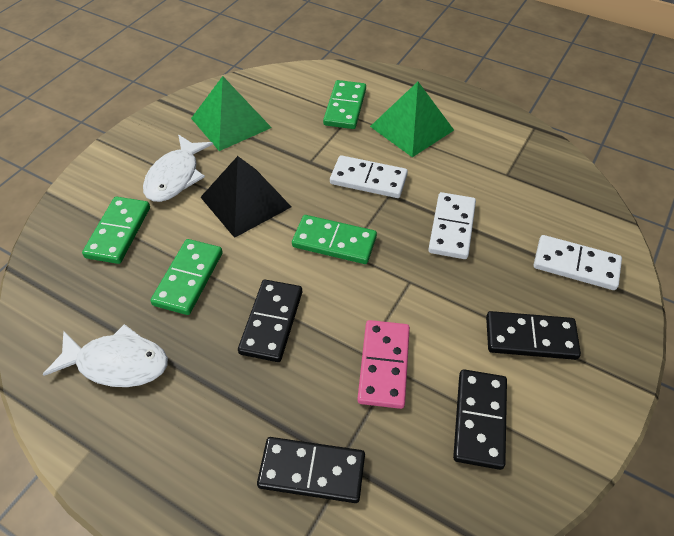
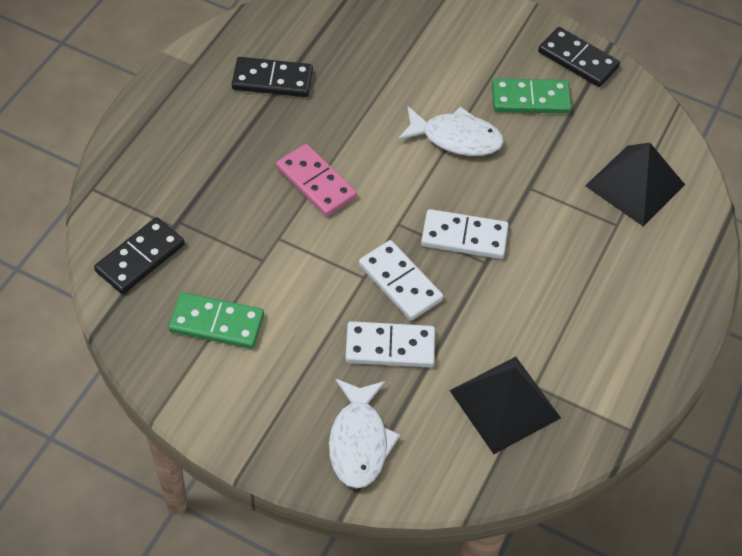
black domino: [238,280,302,362] [257,437,365,503] [453,369,507,470] [486,311,581,360] = 4 -> [94,217,185,294] [232,57,313,97] [538,27,620,87] = 3
black pyramid: [201,156,291,238] = 1 -> [449,357,561,454] [585,143,685,227] = 2
green domino: [82,196,150,264] [150,239,223,315] [292,215,377,264] [323,80,366,129] = 4 -> [169,292,264,349] [492,78,571,114] = 2
green pyramid: [191,76,272,151] [370,82,454,157] = 2 -> none = 0

